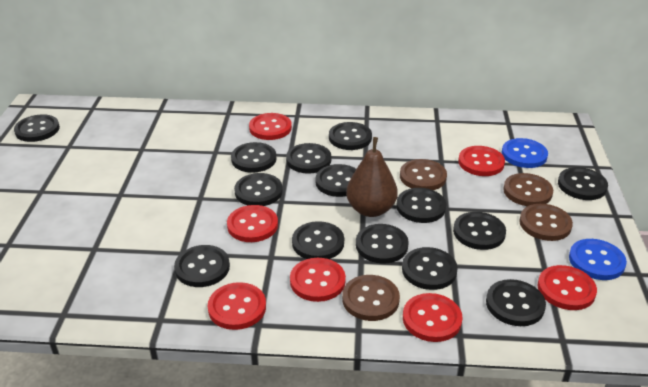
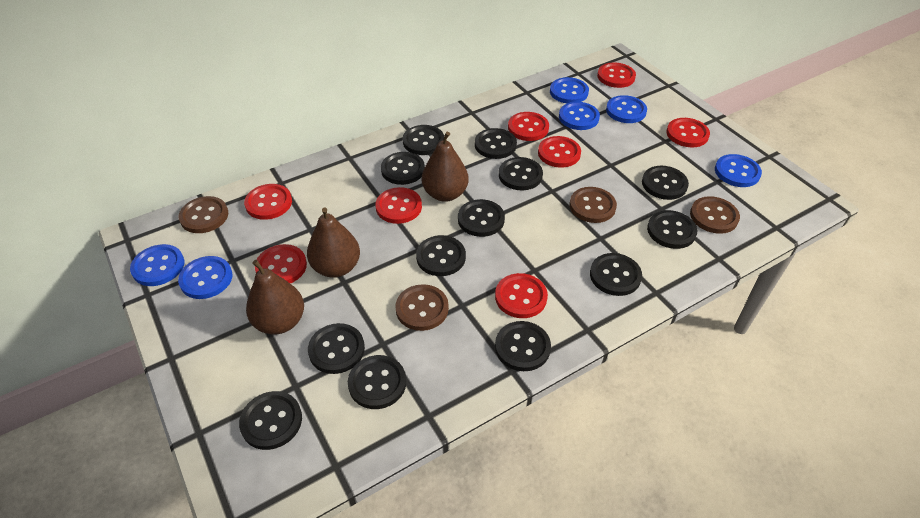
black button: [14,114,60,142] [174,245,230,287] [231,142,276,173] [234,173,283,206] [286,143,331,174] [292,221,344,259] [315,164,356,197] [329,122,372,150] [356,224,409,263] [396,188,446,223] [402,247,458,290] [453,212,506,250] [486,279,546,326] [558,167,608,200] = 14 -> [239,391,302,450] [308,323,365,374] [348,355,406,409] [381,152,425,185] [403,125,444,155] [416,235,466,276] [458,199,505,237] [475,128,517,159] [495,321,551,371] [499,157,543,190] [590,253,642,296] [642,166,689,200] [647,210,697,249] = 13
blue button: [502,138,548,168] [569,239,627,280] = 2 -> [130,244,184,286] [178,256,233,299] [550,77,589,103] [559,102,600,130] [606,95,647,123] [715,154,762,187] = 6
brown pear: [346,137,398,217] = 1 -> [246,260,304,335] [307,207,360,278] [422,132,468,202] = 3
red button: [208,282,266,330] [227,205,278,242] [249,113,292,140] [290,258,346,302] [403,293,462,342] [458,146,505,176] [538,265,597,310] = 7 -> [244,184,292,220] [255,244,307,283] [375,187,422,224] [495,273,548,318] [508,112,549,141] [538,136,581,168] [597,62,636,88] [666,118,710,147] = 8

